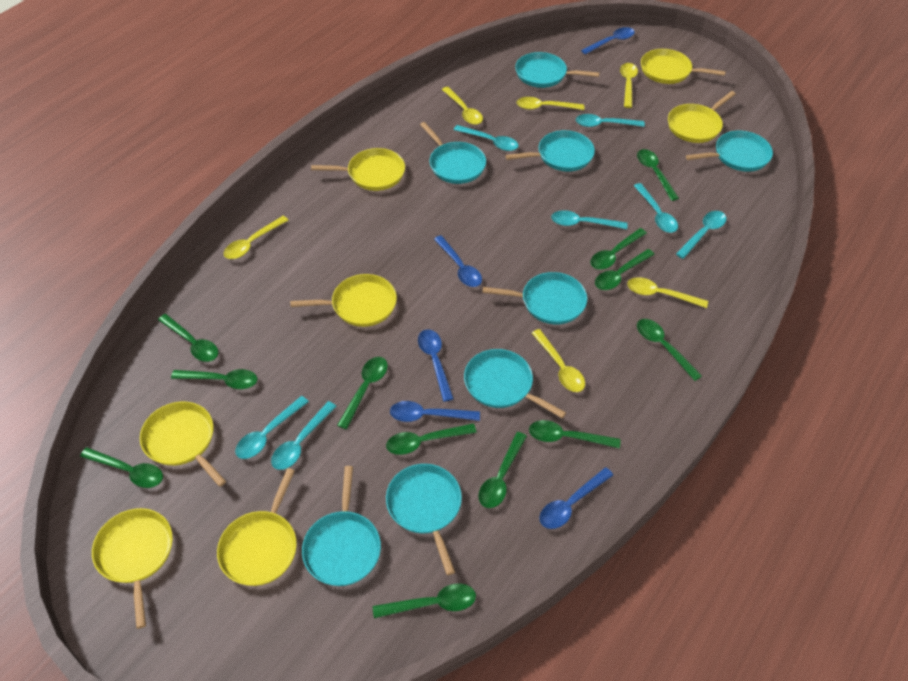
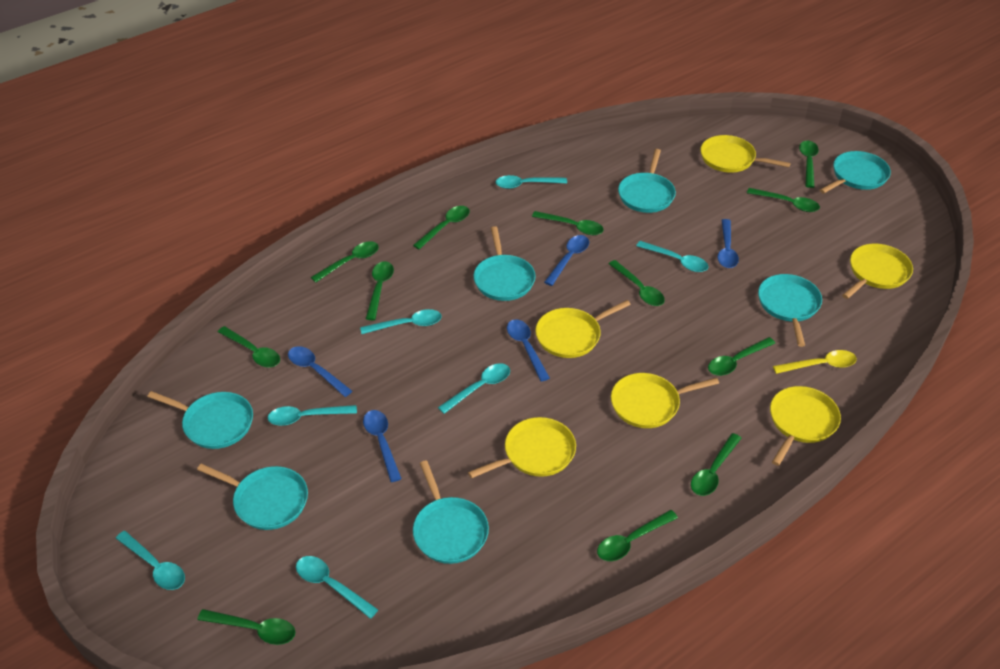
turquoise pan: [302,466,381,586] [386,464,462,575] [420,122,486,184] [464,349,566,418] [482,272,587,324] [506,130,595,171] [515,52,600,88] [686,131,773,172] = 8 -> [147,391,253,449] [197,464,308,530] [413,460,489,564] [473,226,536,301] [618,149,676,213] [758,274,822,347] [820,151,891,194] = 7
yellow pan: [92,508,173,629] [140,401,226,487] [217,468,297,586] [290,274,397,327] [311,148,405,191] [641,49,726,84] [668,91,736,143] = 7 -> [468,417,576,478] [535,300,631,358] [611,373,719,428] [700,135,791,173] [770,386,841,466] [842,244,913,299] = 6
yellow spoon: [224,216,289,259] [442,87,483,125] [516,97,584,110] [532,329,585,392] [620,63,638,108] [627,277,708,308] = 6 -> [773,350,857,374] = 1

